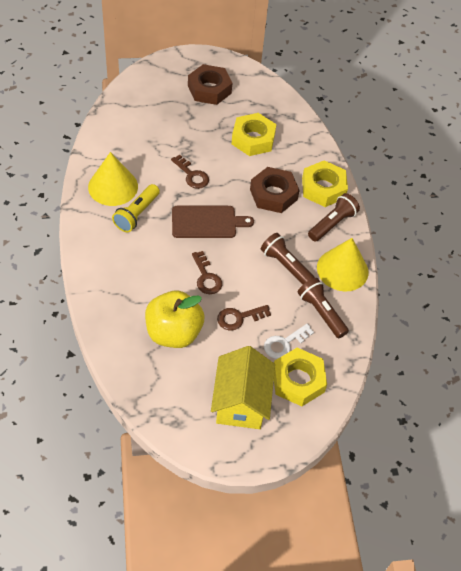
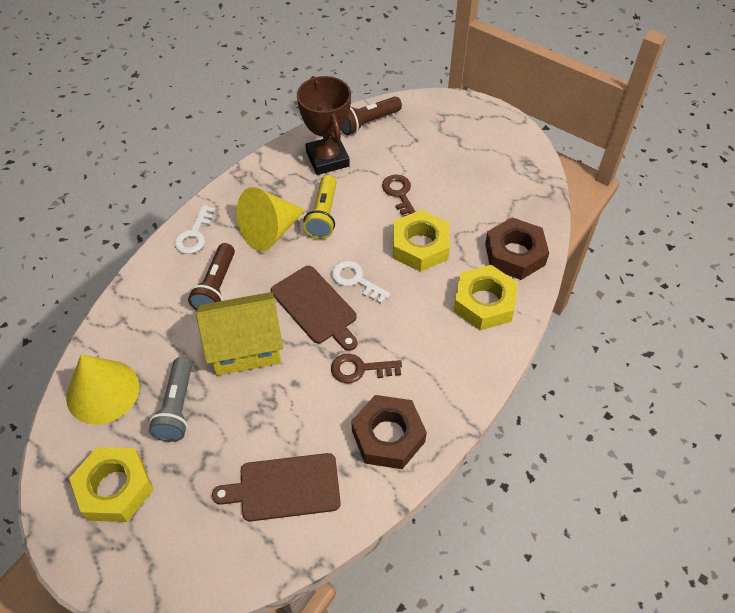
brown cutting board: [172,206,254,238] = 1 -> [212,453,341,521] [271,266,358,351] = 2
brown flashlight: [261,233,315,285] [298,278,349,338] [308,193,360,242] = 3 -> [188,243,235,310] [341,97,402,135] = 2
brown key: [171,154,209,189] [192,251,222,294] [217,305,271,330] = 3 -> [331,353,402,384] [382,175,415,217] = 2
brown trophy: none = 0 -> [297,76,351,175] = 1
grey flashlight: none = 0 -> [149,357,192,442] = 1
white key: [264,324,314,359] = 1 -> [174,205,215,254] [332,260,390,304] = 2
yellow apple: [145,291,204,348] = 1 -> none = 0

